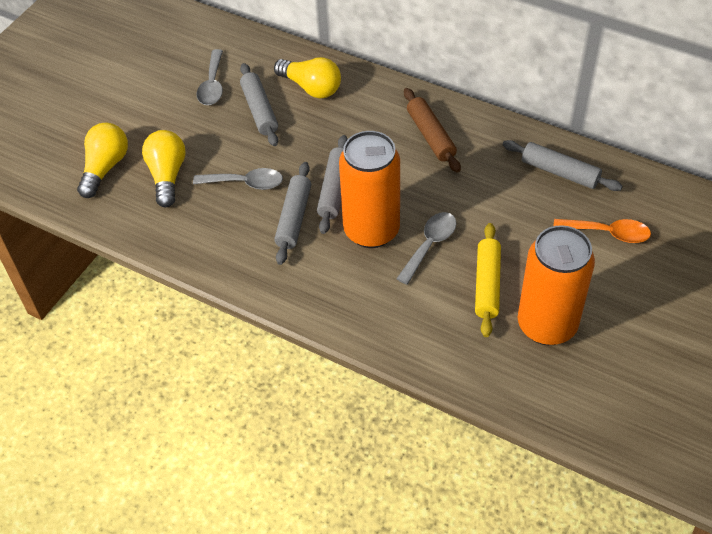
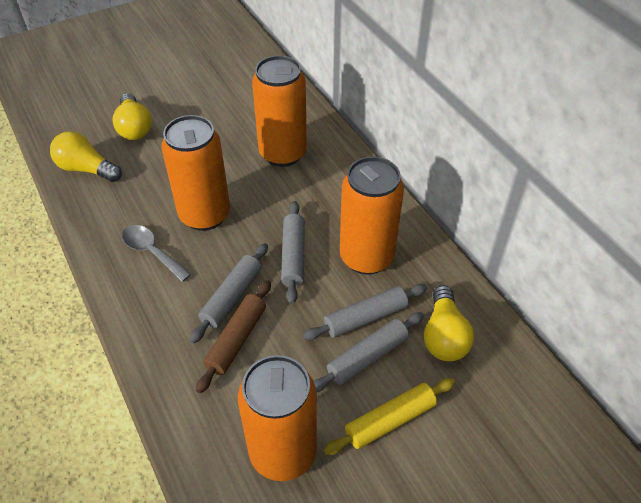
grey spoon: [193,168,283,190] [197,49,223,105] [396,212,456,285] = 3 -> [122,225,192,282] = 1
orange can: [339,131,400,248] [518,225,595,345] = 2 -> [161,115,230,231] [238,355,317,481] [252,55,307,167] [340,157,404,275] = 4
orange spoon: [553,219,651,243] = 1 -> none = 0

